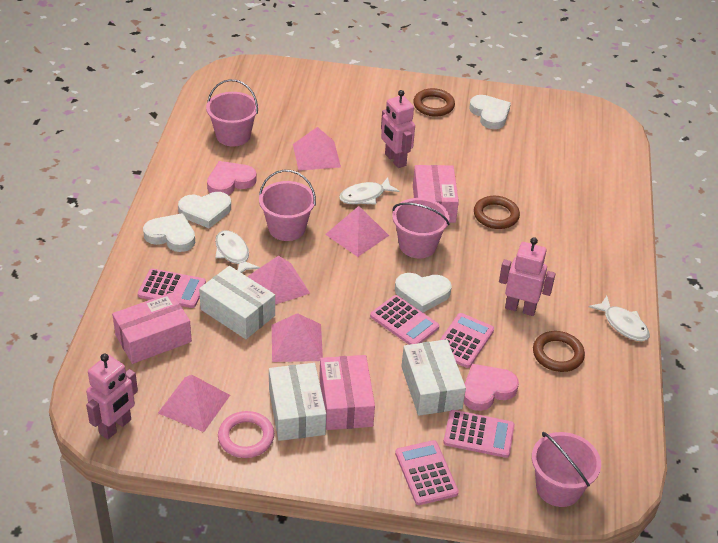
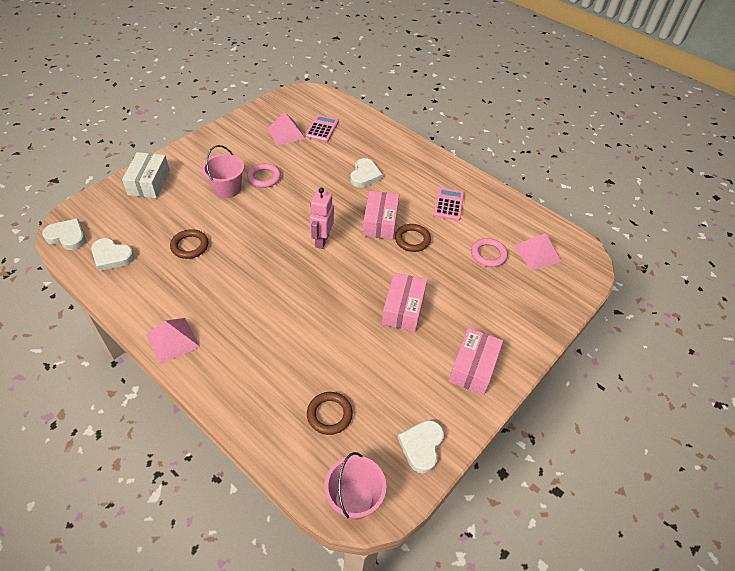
pink bucket: [206,79,259,146] [259,170,316,241] [392,198,449,258] [532,432,601,507] = 4 -> [202,145,244,198] [324,452,386,520] = 2
pink calculator: [138,269,206,308] [370,295,439,345] [395,440,459,505] [440,313,494,368] [443,410,515,458] = 5 -> [305,115,339,142] [433,188,464,221] = 2
pink heart: [207,161,256,195] [464,364,519,411] = 2 -> none = 0
pink pyramid: [158,375,230,432] [247,256,310,305] [272,313,323,362] [293,127,341,171] [325,206,389,257] = 5 -> [146,318,200,365] [268,112,305,146] [513,233,561,271] = 3
pink ring: [218,411,274,458] = 1 -> [247,163,281,188] [471,238,508,267] = 2
pink robot: [86,353,138,439] [381,90,415,168] [499,237,556,316] = 3 -> [309,187,334,249] = 1
white box: [199,266,275,339] [269,363,326,441] [401,339,466,416] = 3 -> [122,152,170,198] = 1
white fish: [215,230,260,273] [339,177,399,205] [589,296,650,341] = 3 -> none = 0

